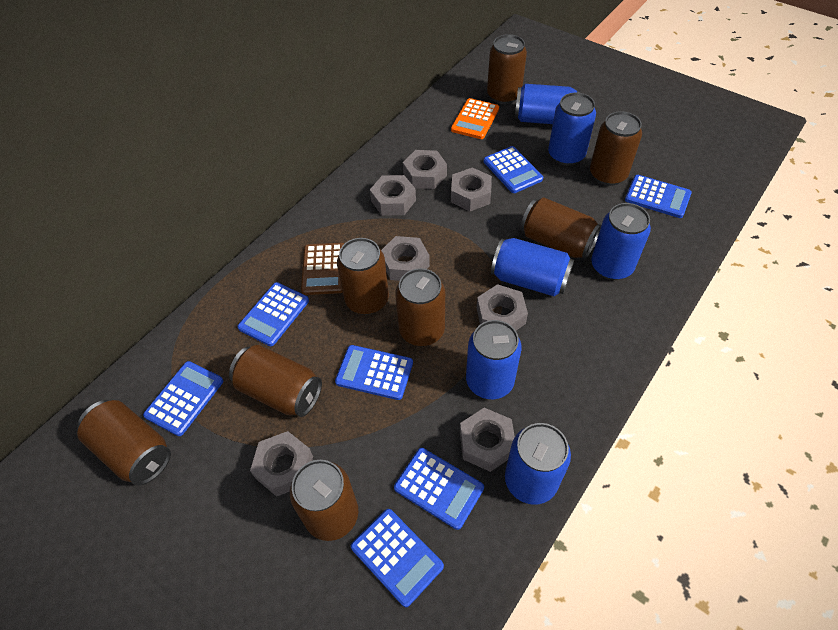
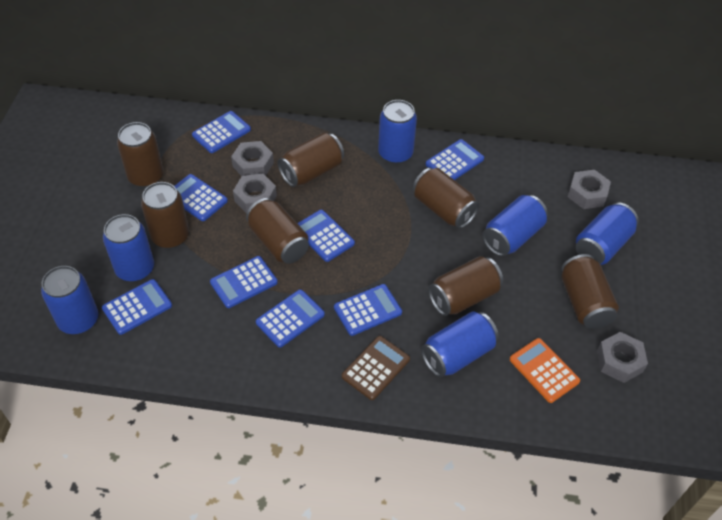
blue calculator: [143,361,223,436] [237,282,309,346] [335,345,413,400] [351,509,444,607] [394,448,484,530] [484,146,543,193] [625,175,692,218] = 7 -> [102,279,172,335] [174,174,228,221] [192,111,251,153] [210,256,278,308] [256,289,325,347] [298,210,355,262] [334,284,402,336] [426,139,484,180] = 8
brown can: [77,400,171,486] [229,345,322,417] [290,460,358,541] [337,238,389,315] [395,268,445,346] [487,34,527,104] [521,197,601,259] [590,111,642,186] = 8 -> [117,122,164,188] [141,182,189,249] [246,198,309,264] [278,132,344,187] [413,168,479,228] [428,256,503,316] [561,254,619,329] = 7
grey nut: [250,431,313,497] [370,175,416,216] [381,236,430,281] [403,150,447,189] [451,167,492,211] [460,408,515,472] [477,284,528,330] = 7 -> [231,141,274,176] [233,174,277,213] [568,170,611,209] [597,332,648,383] = 4

